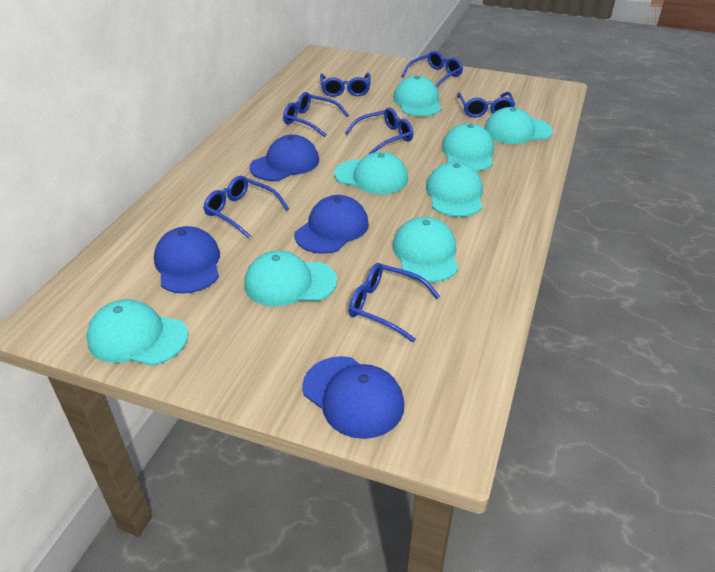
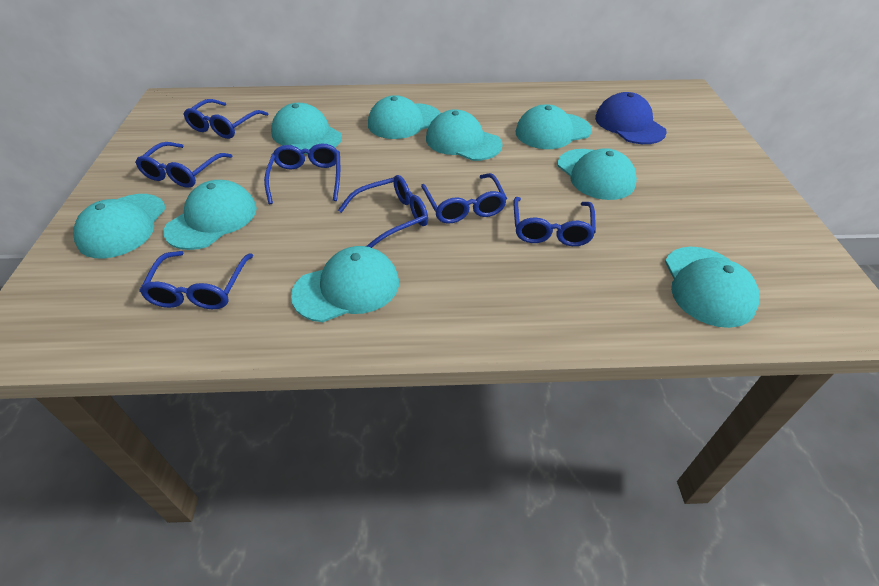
blue cap: [154,226,220,294] [250,135,319,181] [294,195,369,254] [302,356,404,439] = 4 -> [595,92,667,144] = 1
turquoise cap: [86,299,188,366] [244,250,337,306] [334,152,408,194] [393,76,442,116] [393,217,458,282] [426,162,483,217] [442,123,494,171] [485,107,553,144] = 8 -> [73,194,166,258] [164,180,257,250] [271,103,342,154] [291,246,399,322] [368,95,441,139] [426,109,503,161] [515,104,592,149] [558,148,637,200] [665,247,759,328] = 9

